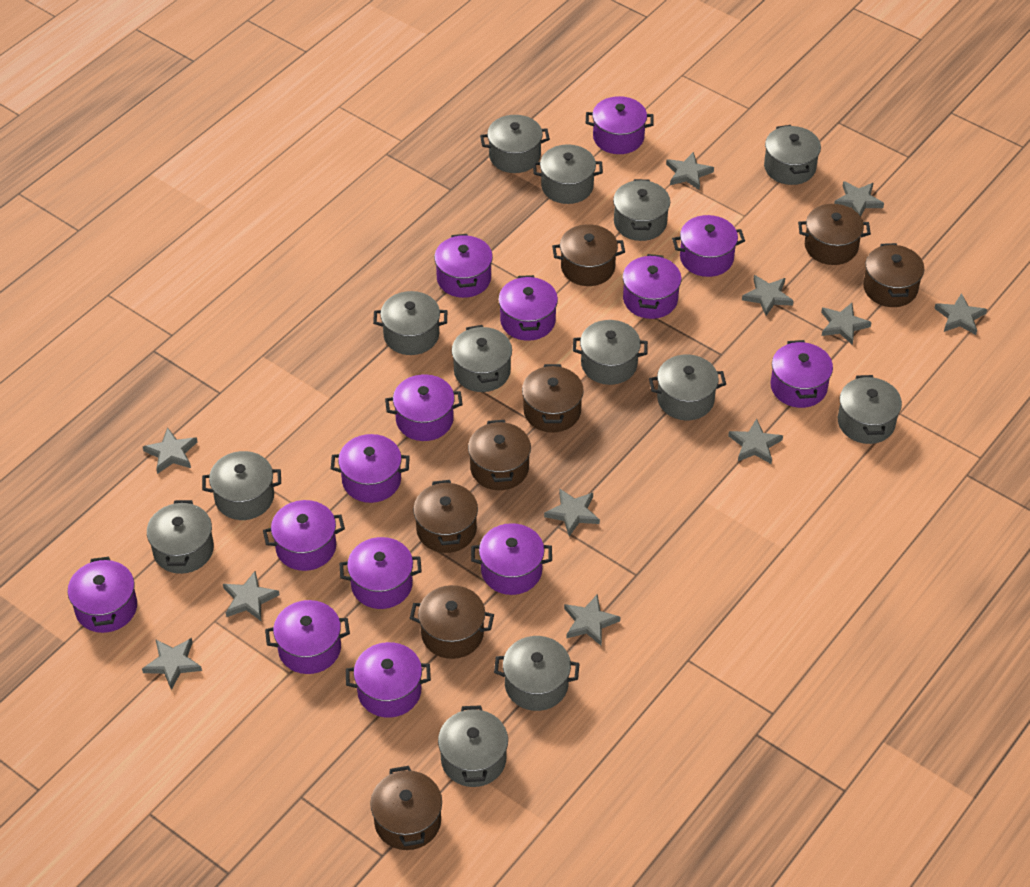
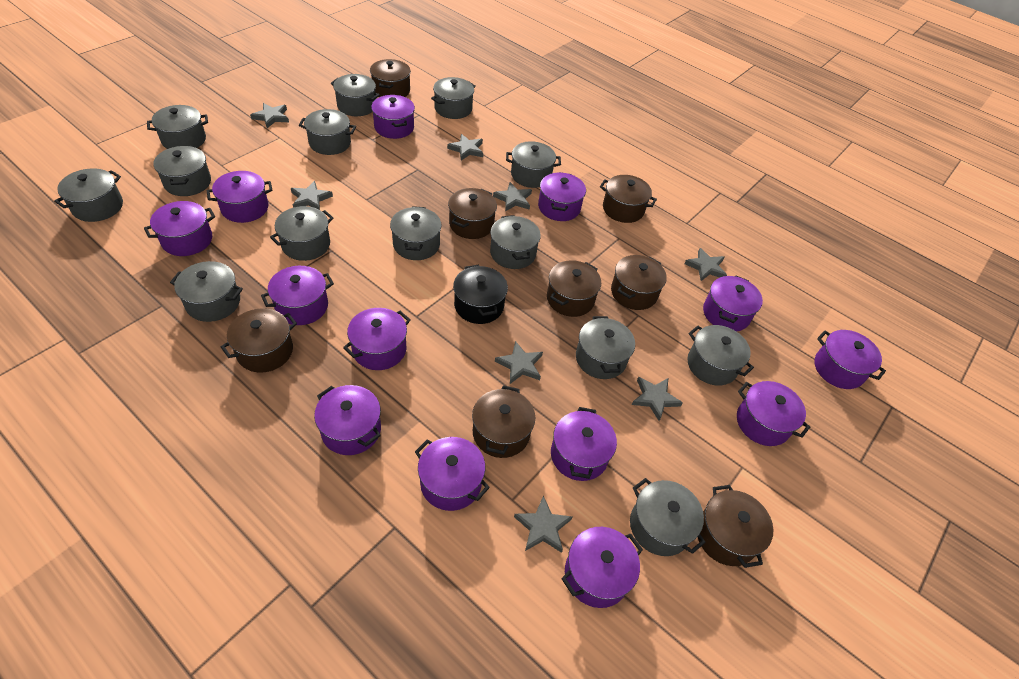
black pot: none = 0 -> [453,265,508,324] = 1
grey pot: [147,500,214,574] [202,451,281,520] [373,291,447,355] [438,705,508,787] [452,325,512,392] [480,115,550,173] [494,636,580,711] [533,144,603,204] [573,320,648,385] [613,179,670,241] [649,354,726,420] [764,125,821,185] [838,375,902,444] = 13 -> [54,168,123,222] [147,105,208,149] [153,146,211,196] [170,261,243,322] [270,206,334,261] [299,109,356,155] [331,74,380,116] [390,206,441,260] [431,77,476,119] [490,215,541,269] [506,141,561,188] [576,316,635,379] [630,478,706,556] [688,325,754,386] = 14
grey star: [142,638,202,690] [143,427,198,474] [223,571,279,621] [544,488,600,536] [564,594,621,646] [666,152,714,190] [728,419,783,464] [742,275,793,316] [821,303,872,345] [834,181,884,216] [934,293,987,335] = 11 -> [250,103,289,128] [291,181,333,210] [447,134,483,161] [493,182,532,212] [495,341,543,384] [514,495,572,553] [632,377,683,421] [684,248,727,281] = 8
purple pot: [68,556,137,633] [263,500,345,571] [265,600,350,674] [331,434,410,503] [339,537,422,609] [346,642,431,718] [385,374,463,441] [434,234,493,298] [471,523,552,595] [498,275,558,341] [586,96,653,154] [623,254,681,319] [672,215,745,277] [771,340,833,408] = 14 -> [144,201,215,256] [207,171,273,223] [261,266,334,325] [314,385,381,455] [343,308,410,370] [371,95,415,139] [415,437,490,511] [538,172,586,221] [551,407,617,481] [561,527,643,608] [703,275,763,332] [737,381,810,446] [815,330,886,389] = 13

